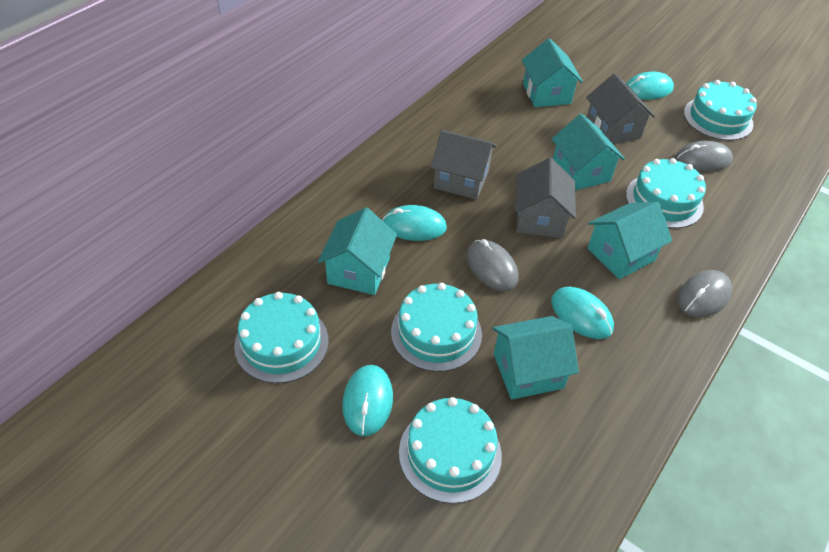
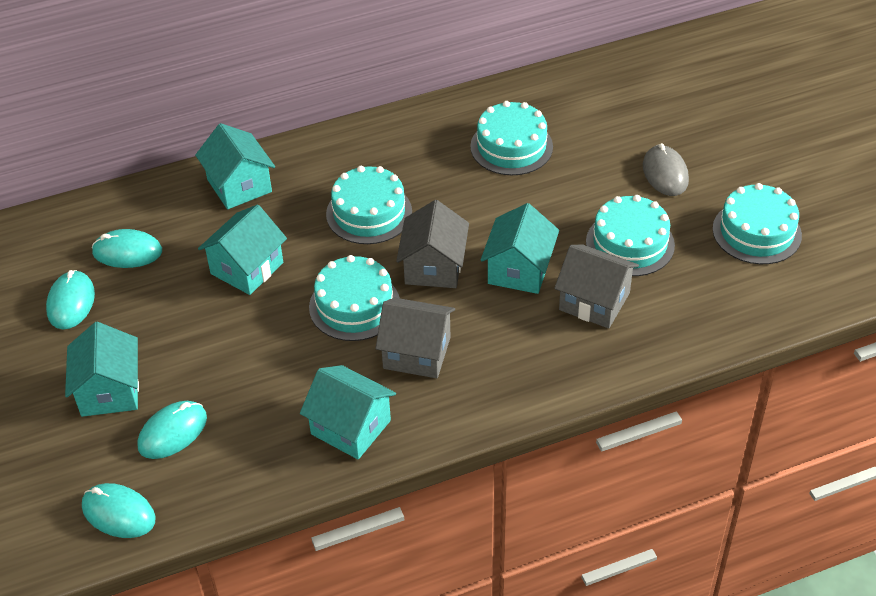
grey mouse: [467,239,519,291] [676,141,733,172] [677,270,732,317] = 3 -> [643,143,689,196] = 1

